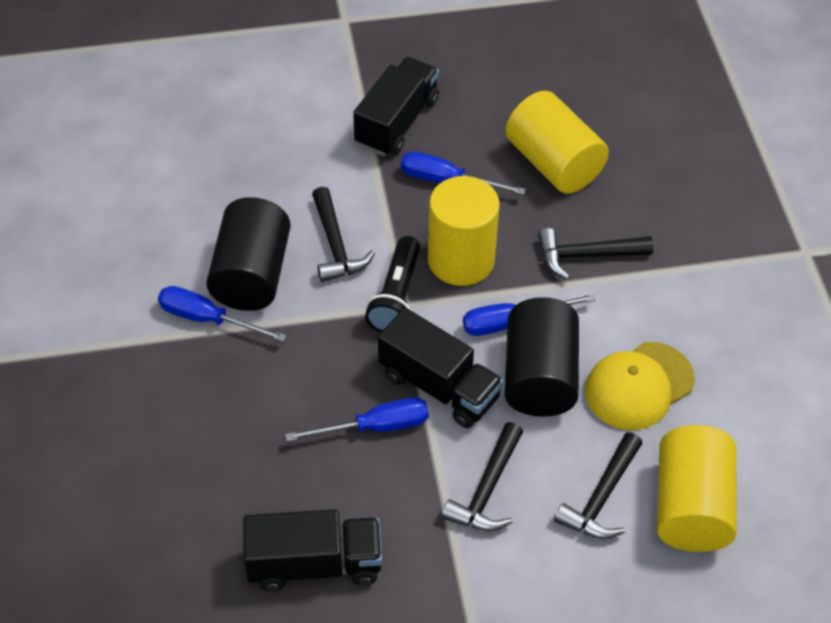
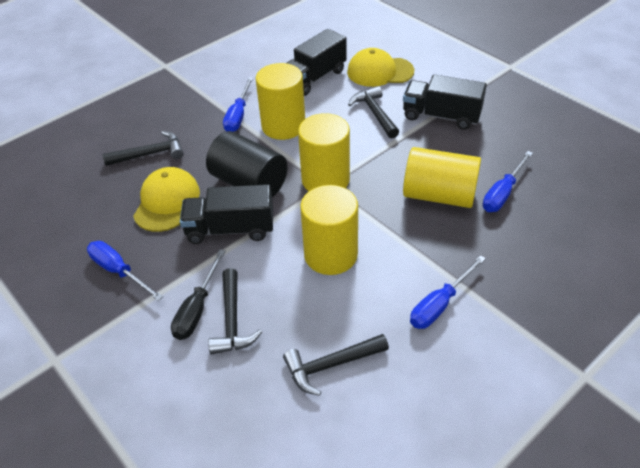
black cylinder: [206,197,291,311] [505,297,579,417] = 2 -> [206,131,288,197] = 1
black flashlight: [365,236,420,332] = 1 -> none = 0
black screwdriver: none = 0 -> [171,249,226,340] = 1
yellow cap: [585,342,695,430] = 1 -> [133,167,200,232] [347,48,414,87] = 2
yellow cylinder: [428,176,500,286] [506,91,609,194] [657,425,737,552] = 3 -> [256,63,305,140] [298,113,350,191] [300,185,358,275] [403,147,481,208] = 4

